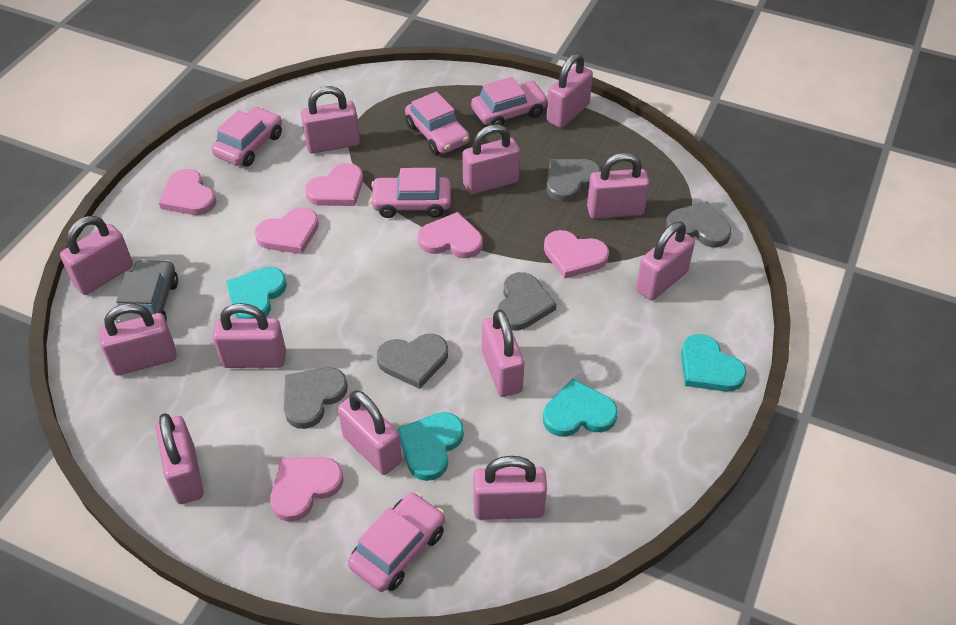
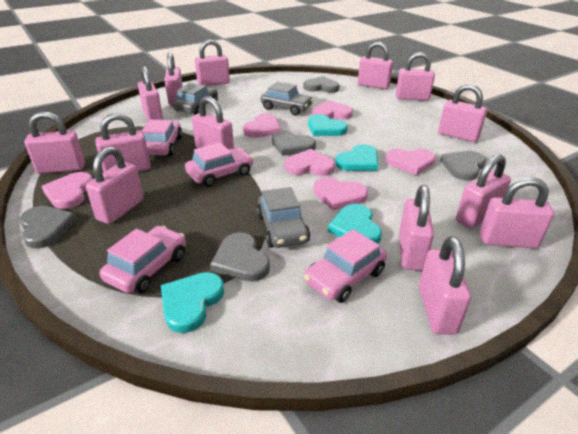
grey car: [116,259,178,324] = 1 -> [173,83,218,115] [257,187,310,248] [261,82,313,115] = 3
pink car: [212,107,282,167] [348,492,445,592] [370,168,451,218] [405,92,470,155] [471,77,548,126] = 5 -> [100,226,186,294] [142,120,183,156] [185,142,254,187] [304,229,387,303] = 4
pink padlock: [60,216,133,295] [99,303,177,375] [156,413,204,504] [213,303,286,368] [301,86,360,153] [338,390,402,475] [462,124,520,194] [473,456,547,520] [482,310,524,397] [546,53,593,128] [587,153,650,219] [636,222,695,301] = 12 -> [25,111,85,174] [86,147,143,224] [95,113,151,172] [138,66,163,121] [165,52,183,106] [192,96,234,150] [195,39,230,86] [358,42,393,89] [396,52,435,101] [399,185,434,271] [419,236,471,334] [438,84,487,142] [456,154,511,229] [480,177,554,248] = 14

